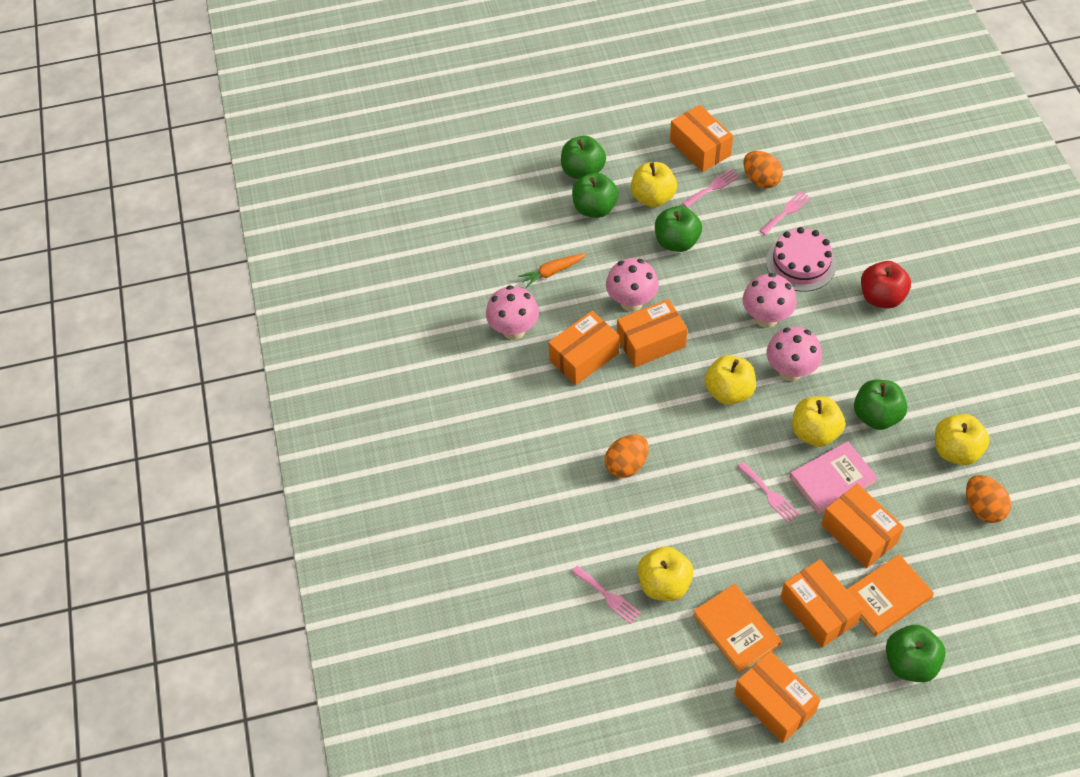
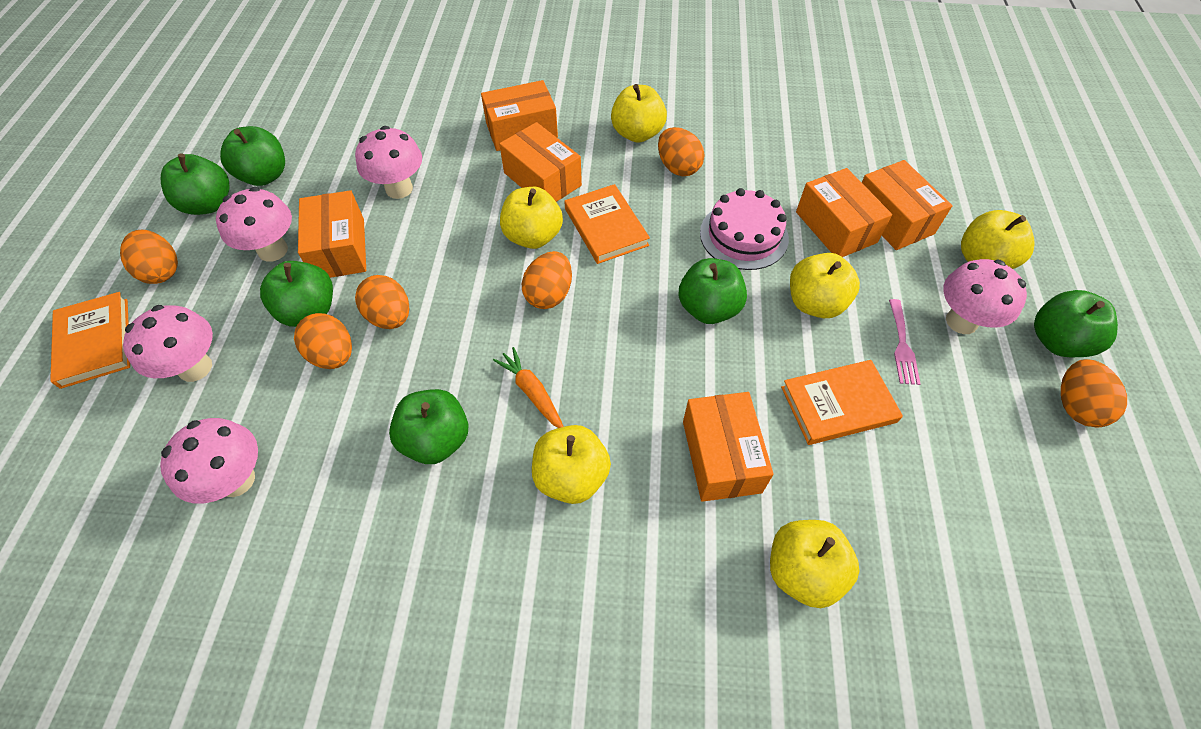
green apple: [561,136,606,179] [572,172,618,218] [655,206,702,252] [854,380,907,430] [886,625,946,682] = 5 -> [161,154,229,215] [220,126,285,186] [260,261,333,327] [389,389,468,464] [679,258,747,324] [1034,290,1118,357] = 6
orange book: [693,584,781,673] [847,554,934,637] = 2 -> [50,292,130,389] [564,184,650,264] [781,360,903,445] = 3
orange egg: [605,434,649,478] [743,151,783,188] [966,475,1011,523] = 3 -> [120,230,178,284] [294,313,352,369] [355,275,409,329] [522,251,572,309] [658,127,704,176] [1061,359,1127,427] = 6
pink book: [789,441,878,515] = 1 -> none = 0
pink fork: [571,565,641,624] [682,169,739,208] [737,462,799,523] [760,191,811,235] = 4 -> [889,299,921,385] = 1
pink mushroom: [486,285,539,340] [606,258,659,312] [742,273,797,328] [767,327,822,381] = 4 -> [123,305,213,382] [160,418,258,504] [216,187,292,262] [355,126,422,199] [943,259,1027,334] = 5
red apple: [861,261,911,309] = 1 -> none = 0
yellow apple: [631,162,677,207] [638,546,693,601] [705,355,756,405] [792,396,845,447] [935,414,990,465] = 5 -> [500,187,563,249] [532,425,611,504] [611,84,667,143] [770,520,860,608] [790,253,860,318] [961,210,1035,269] = 6

